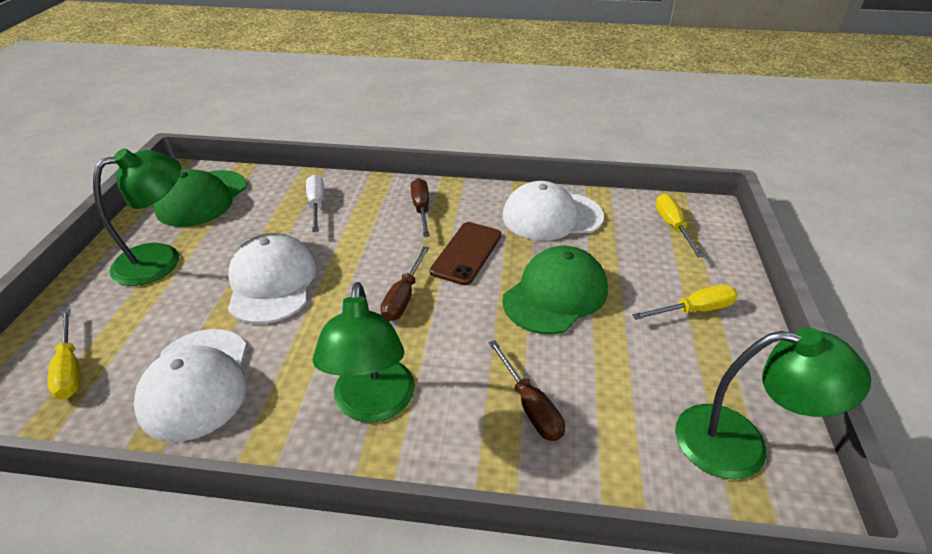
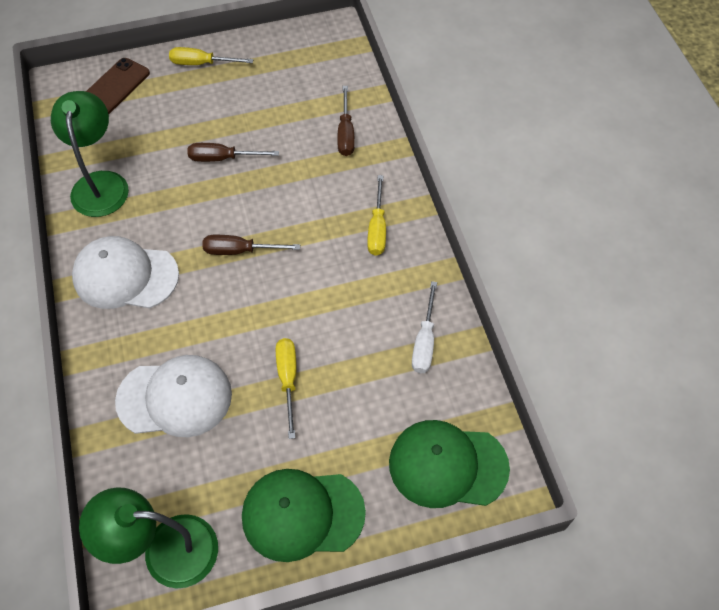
green lamp: [93,148,181,286] [312,282,415,423] [675,328,871,480] = 3 -> [51,91,129,217] [79,487,218,589] = 2
white cap: [134,329,247,442] [228,233,316,324] [503,181,604,240] = 3 -> [72,236,179,309] [115,355,232,437] = 2

